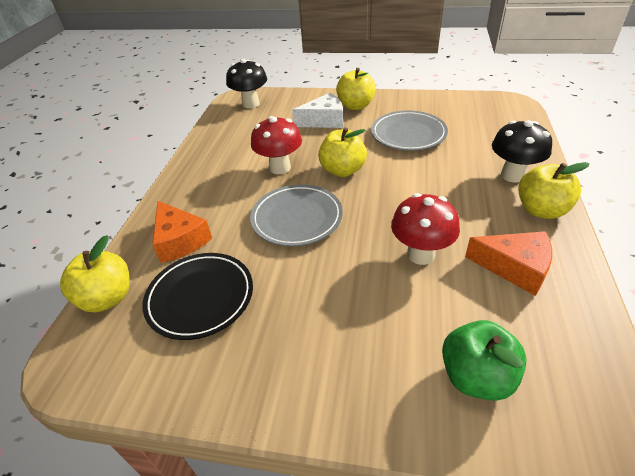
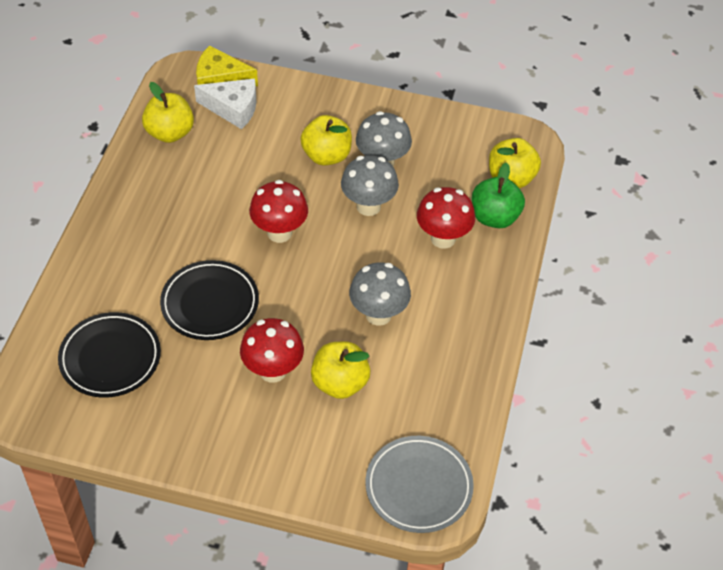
black mushroom: [226,59,267,108] [492,120,552,183] = 2 -> none = 0
black plate: [142,253,253,340] = 1 -> [58,312,161,398] [160,260,259,340] = 2
grey mushroom: none = 0 -> [341,155,399,216] [349,262,411,326] [356,111,412,167] = 3
grey plate: [250,184,343,246] [371,110,448,151] = 2 -> [365,436,474,533] = 1
orange cheese: [152,201,212,263] [465,231,552,296] = 2 -> none = 0
red mushroom: [251,116,302,174] [391,193,460,265] = 2 -> [240,318,304,383] [249,180,308,243] [417,187,475,249] = 3
yellow cheese: none = 0 -> [196,45,258,86] = 1

